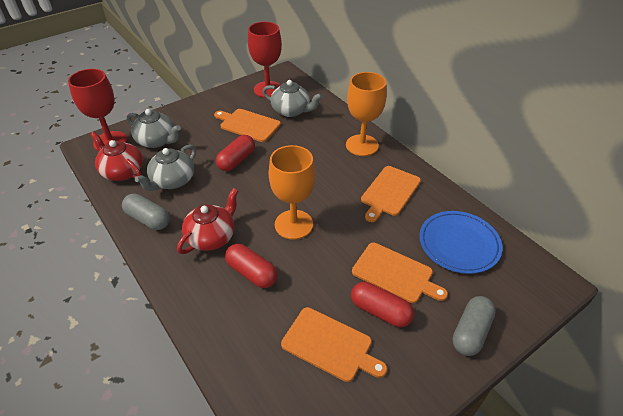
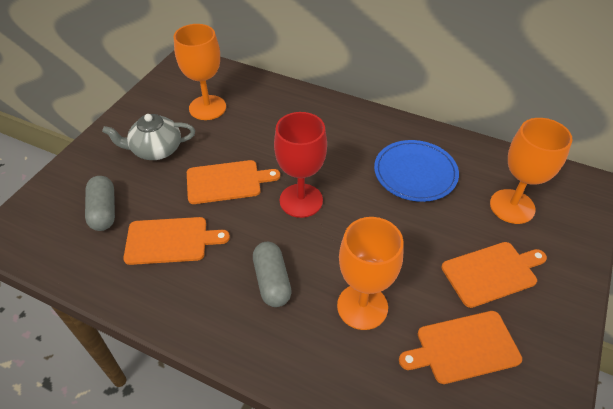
grey teapot: [127,109,181,148] [135,145,196,191] [262,80,322,117] = 3 -> [102,114,195,160] = 1
orange goblet: [269,145,315,240] [346,72,387,156] = 2 -> [174,24,226,120] [337,217,404,330] [490,118,573,224] = 3
red capsule: [216,135,255,171] [225,244,277,288] [351,282,414,327] = 3 -> none = 0
red goblet: [68,69,127,151] [248,22,282,98] = 2 -> [274,112,327,218] = 1
red teapot: [90,132,143,181] [177,188,238,254] = 2 -> none = 0

